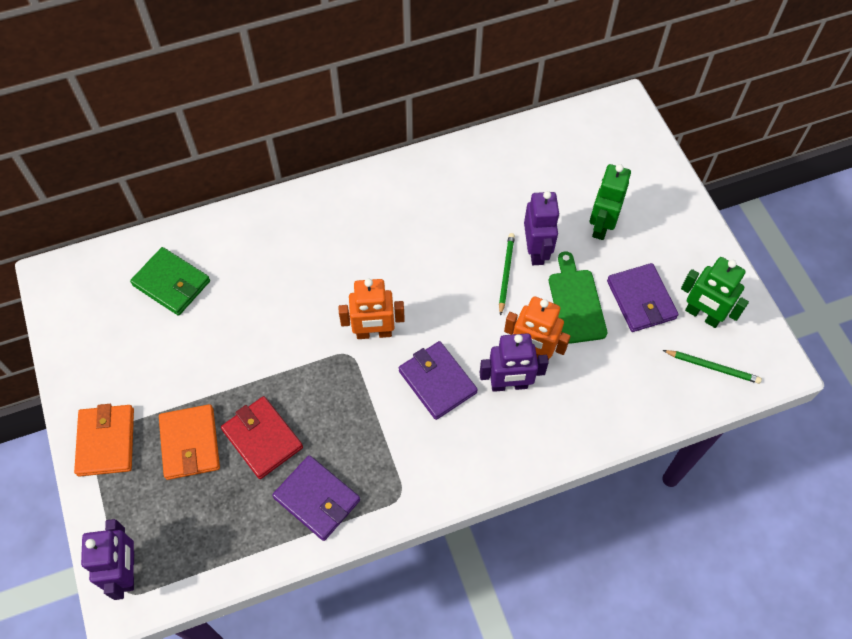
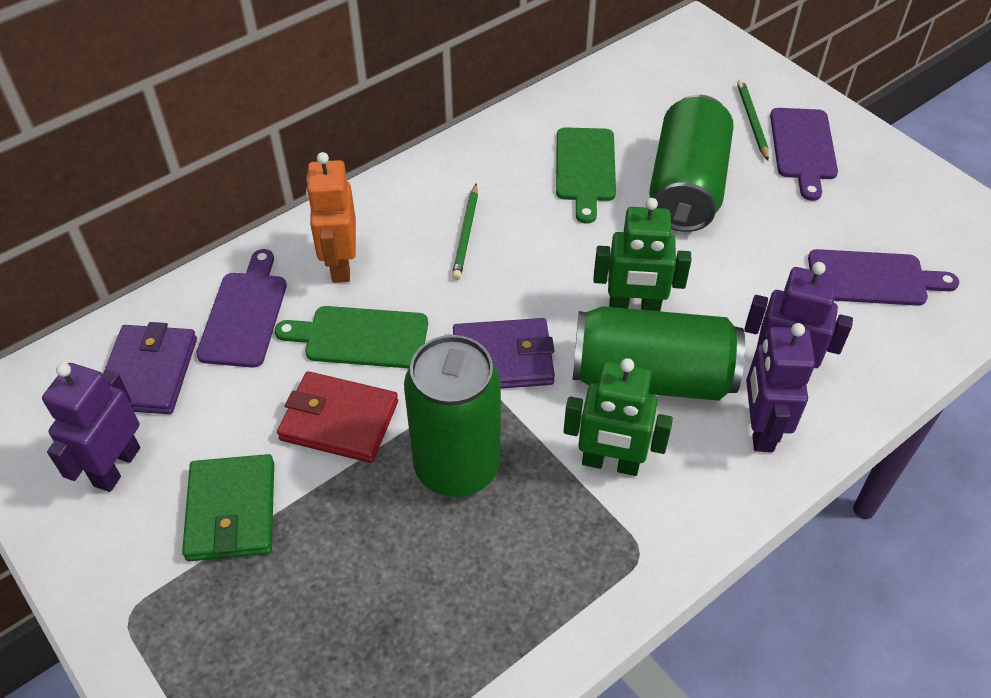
green can: none = 0 -> [404,335,501,497] [573,306,745,401] [649,95,733,232] = 3
green cutting board: [549,251,607,344] = 1 -> [275,306,428,368] [556,127,616,224] = 2
orange robot: [338,279,405,339] [504,296,570,360] = 2 -> [306,152,356,283] = 1
orange wallet: [74,404,134,477] [159,404,220,480] = 2 -> none = 0
purple cutting board: none = 0 -> [196,249,287,368] [770,108,838,201] [808,249,959,306] = 3
purple wallet: [272,455,360,541] [399,341,478,420] [607,263,679,332] = 3 -> [103,322,197,414] [453,318,555,389] = 2

